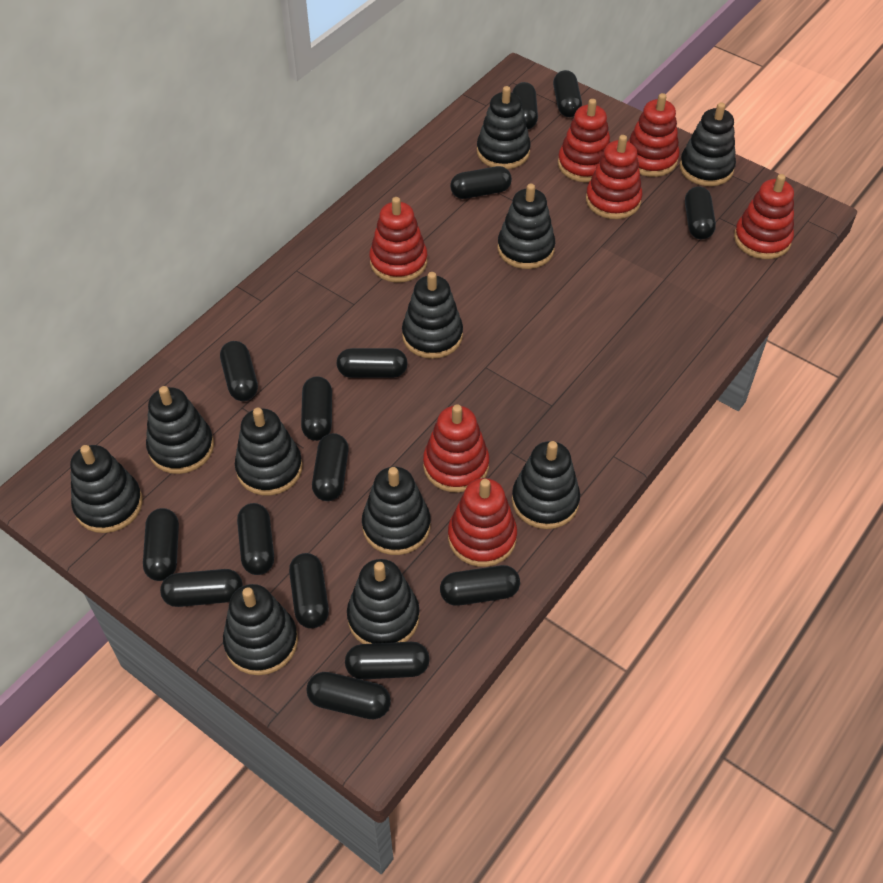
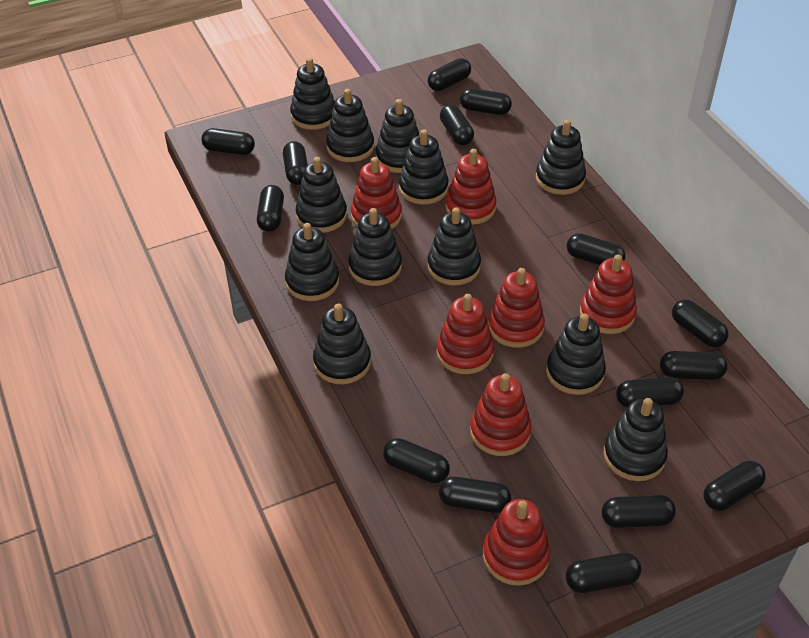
black stacking toy: [70,445,143,533] [146,386,214,474] [223,584,298,675] [235,408,303,495] [347,559,420,644] [362,467,431,555] [402,272,463,359] [477,86,531,169] [498,183,555,269] [512,441,580,529] [680,102,736,186] = 11 -> [285,223,339,301] [290,58,335,130] [296,157,347,233] [313,304,371,384] [326,89,374,162] [348,208,402,286] [376,99,419,173] [399,129,449,205] [428,207,481,285] [536,120,586,195] [546,314,606,395] [603,398,668,481] = 12

